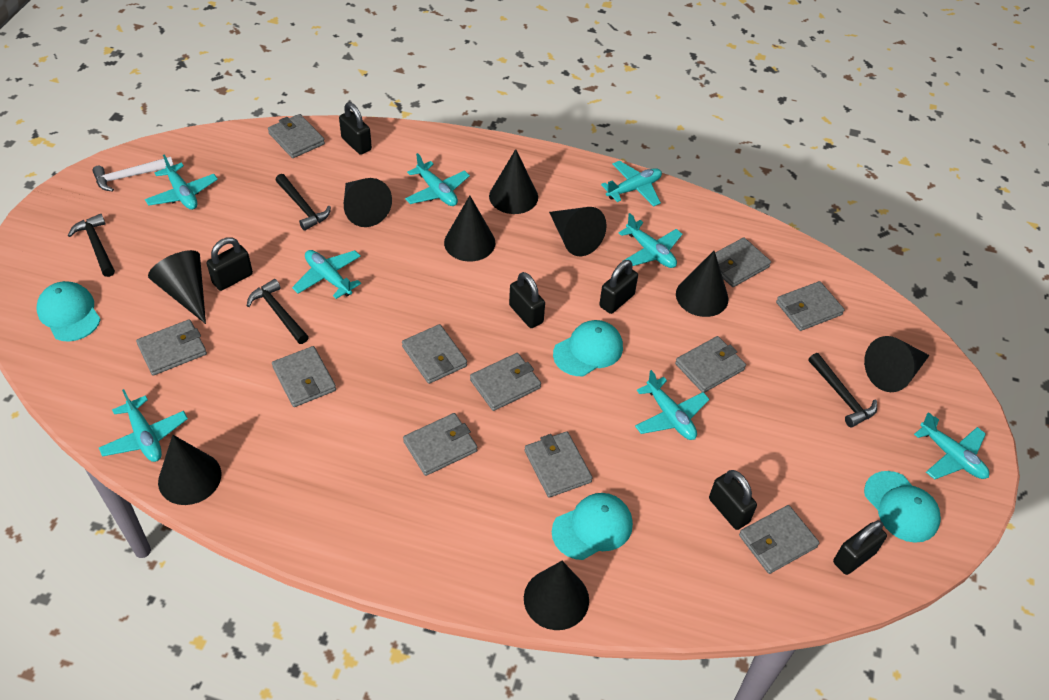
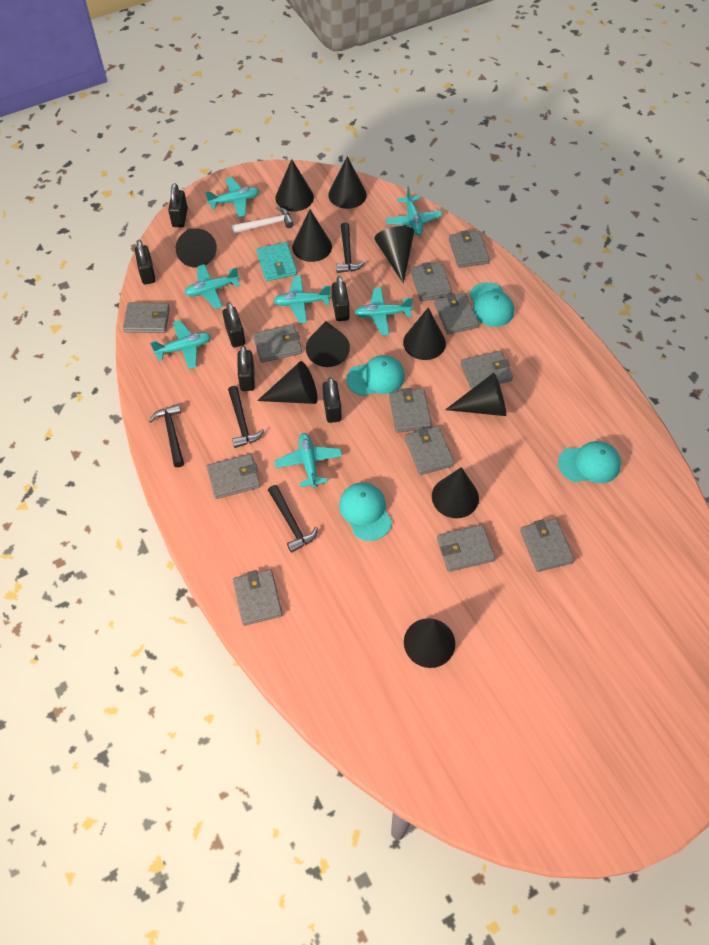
black cone: [148,250,206,324] [158,435,221,505] [344,178,392,227] [444,195,495,262] [489,149,538,214] [524,561,589,630] [549,207,606,256] [676,251,729,317] [864,336,930,392] = 9 -> [176,228,217,267] [257,361,318,404] [276,159,314,212] [292,210,332,262] [306,321,350,367] [328,156,367,209] [374,226,414,284] [403,307,446,360] [404,618,455,668] [432,467,479,518] [445,373,506,416] = 11
grey wallet: [136,319,207,376] [268,114,325,158] [272,346,336,407] [402,324,467,384] [403,413,477,476] [470,353,541,411] [525,431,593,498] [675,336,746,393] [715,237,771,287] [739,505,819,574] [776,281,844,331] = 11 -> [123,303,170,333] [207,454,261,499] [233,569,282,626] [253,324,302,363] [389,388,432,433] [405,426,454,475] [410,262,452,301] [434,293,479,334] [437,525,495,572] [449,230,490,268] [460,351,513,389] [520,518,574,572] = 12
turquoise plane: [99,389,188,462] [145,154,218,210] [292,250,361,299] [405,153,470,206] [601,161,662,207] [619,213,682,268] [635,370,709,440] [914,412,989,480] = 8 -> [150,320,211,369] [184,264,240,309] [205,177,259,217] [274,276,331,323] [274,433,342,488] [355,287,413,335] [385,186,442,235] = 7
turquoise wallet: none = 0 -> [256,242,297,281] = 1

